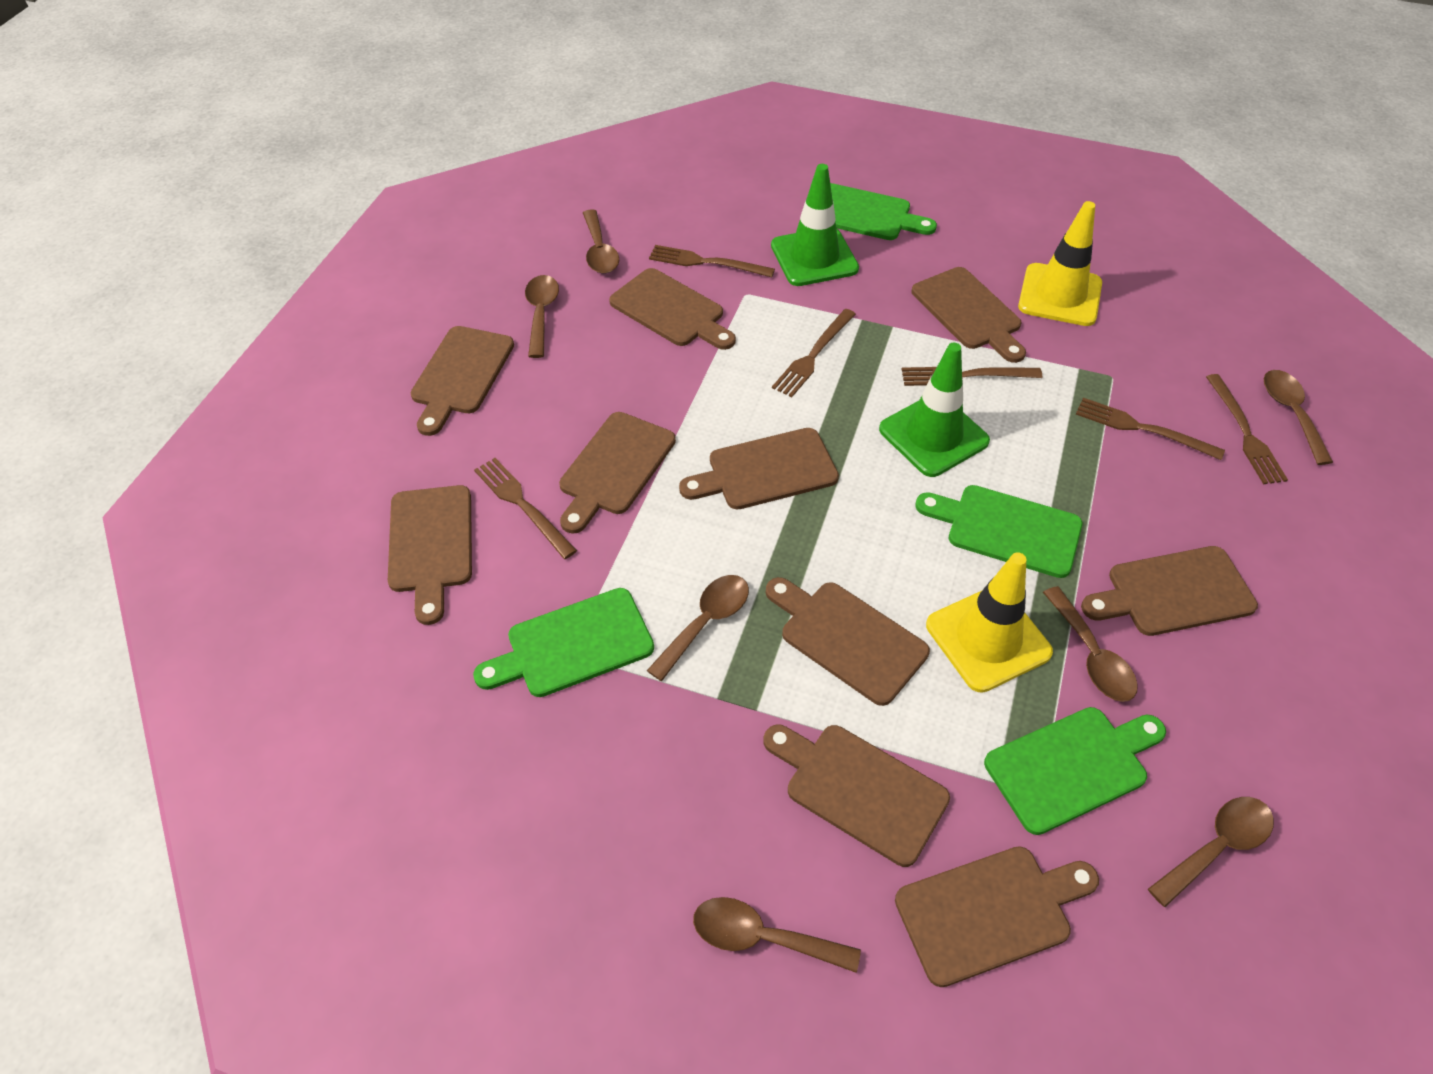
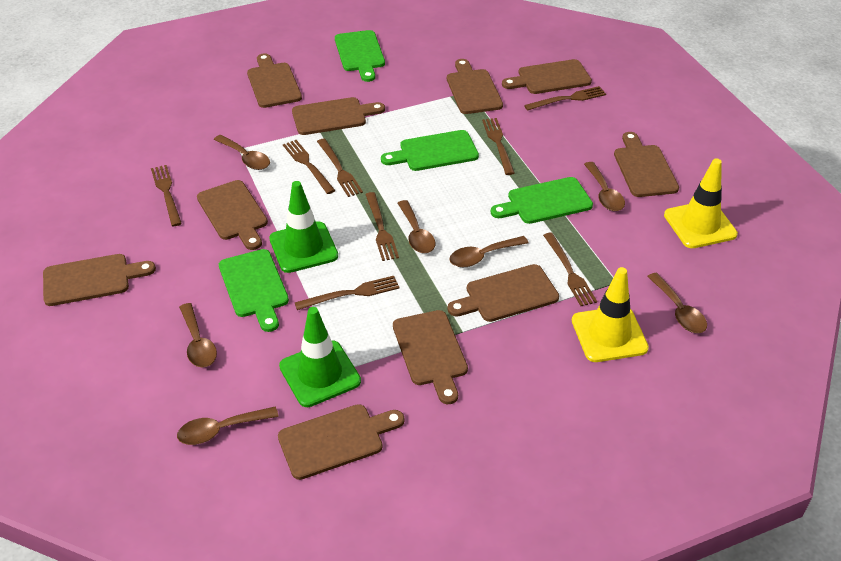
brown fork: [474,458,577,559] [649,245,775,277] [772,309,856,397] [902,367,1042,386] [1076,398,1225,460] [1206,374,1288,484] = 6 -> [151,165,182,226] [283,140,336,194] [295,276,400,310] [317,139,363,197] [365,192,399,261] [482,118,515,175] [524,86,606,111] [543,233,597,306] = 8

